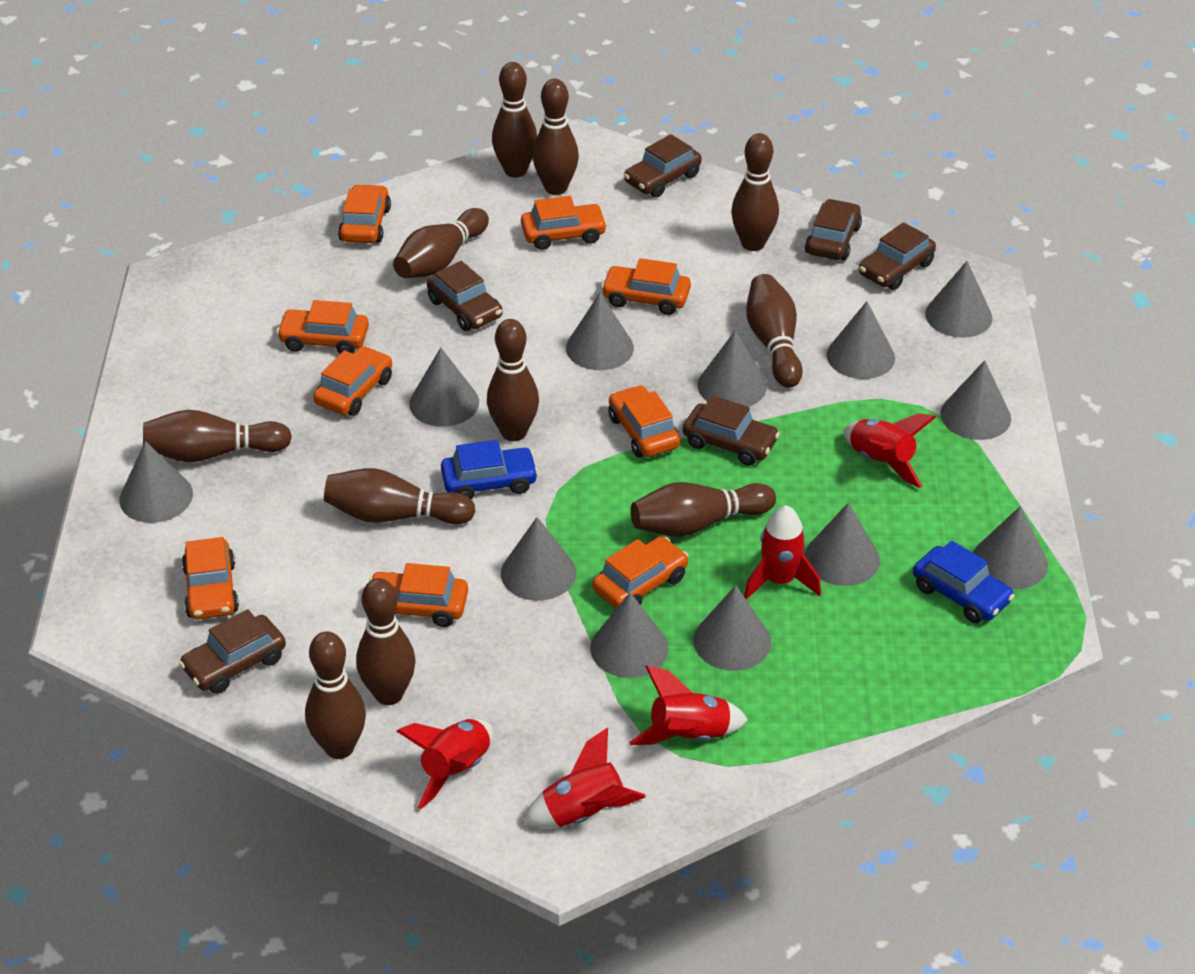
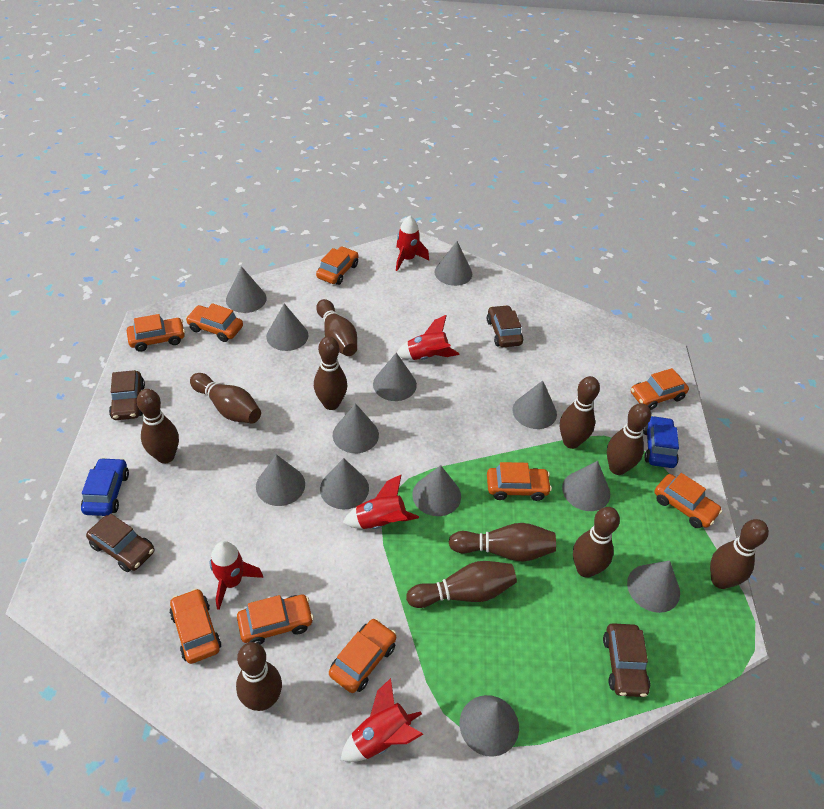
brown car: [179,609,286,694] [427,261,503,331] [624,134,702,198] [683,395,780,466] [805,199,862,261] [859,222,936,290] = 6 -> [86,514,154,572] [109,370,145,420] [487,305,523,347] [603,623,650,697] = 4

